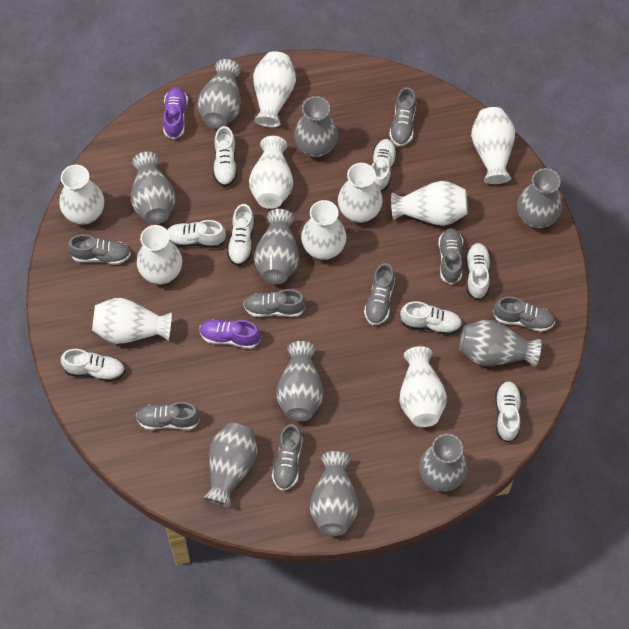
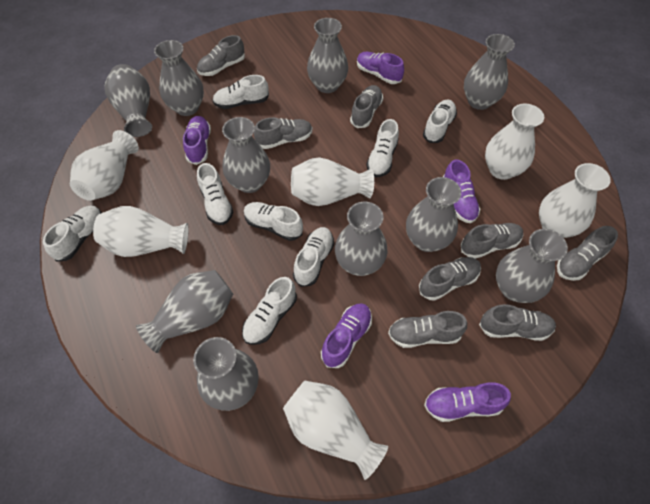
purple shoe: [163,87,188,139] [199,319,260,349] = 2 -> [183,116,211,165] [321,303,372,368] [357,52,404,84] [424,382,511,422] [443,160,481,223] = 5
white vase: [59,165,104,225] [92,298,172,344] [137,225,182,284] [249,136,293,209] [253,51,296,127] [301,200,347,260] [338,163,383,223] [391,181,468,226] [400,346,447,427] [471,107,515,184] = 10 -> [70,130,139,201] [93,206,189,257] [283,380,388,480] [291,157,374,206] [485,104,544,180] [539,163,611,238] = 6

